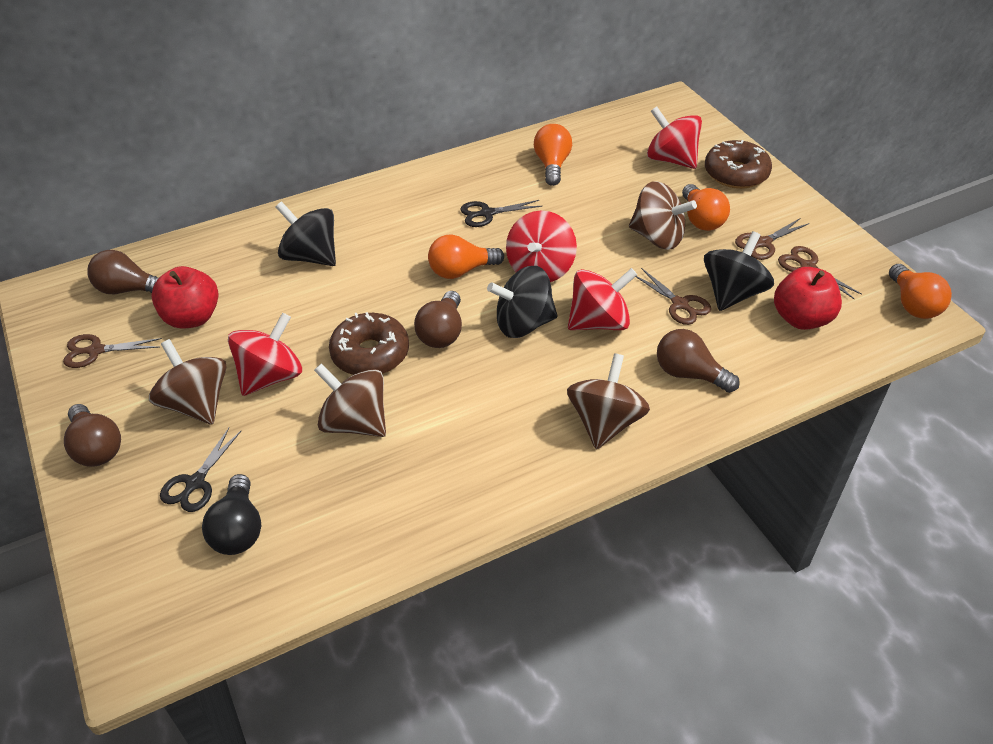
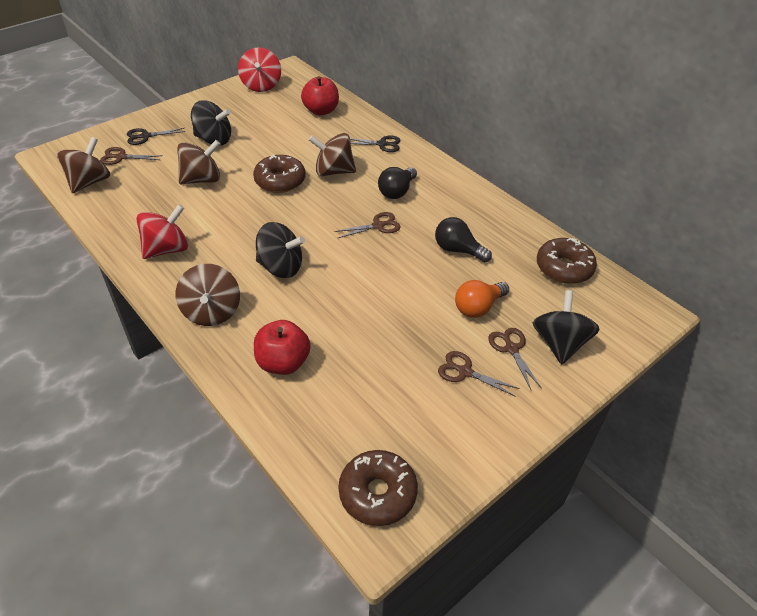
black light bulb: [202,474,261,555] = 1 -> [378,167,417,199] [435,217,492,262] = 2
brown donut: [329,312,409,375] [705,140,772,189] = 2 -> [253,154,306,193] [338,450,418,526] [537,238,597,284] = 3
brown light bulb: [64,404,121,467] [87,250,159,294] [414,291,462,348] [657,329,740,393] = 4 -> none = 0
orange light bulb: [428,234,504,279] [534,124,572,186] [682,184,730,231] [889,264,952,319] = 4 -> [455,280,509,318] = 1
red spinning top: [228,313,302,396] [506,210,577,282] [568,268,637,330] [647,106,702,169] = 4 -> [136,204,188,259] [238,47,281,92] = 2

